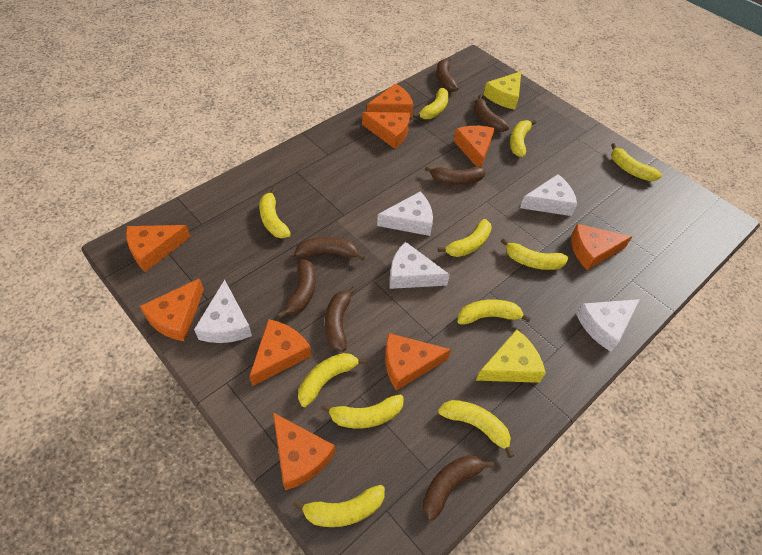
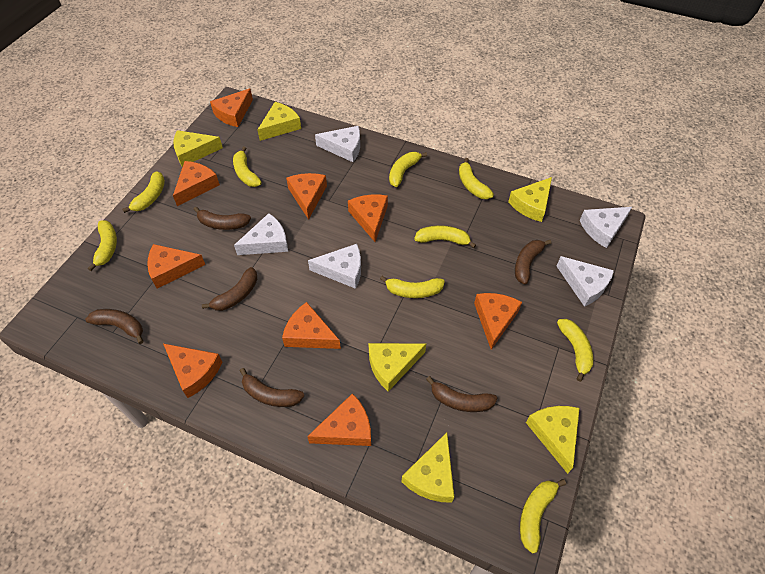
brown banana: [277,259,316,319] [295,237,365,261] [325,286,357,352] [423,455,495,521] [425,166,486,185] [436,57,458,92] [474,95,510,132] = 7 -> [85,309,144,344] [193,207,251,230] [202,267,257,311] [240,368,304,407] [426,376,498,412] [515,240,551,284] = 6
yellow banana: [259,188,291,238] [293,485,385,527] [298,353,367,407] [321,395,403,428] [413,88,449,119] [438,219,492,257] [438,400,514,458] [458,299,531,324] [501,238,569,270] [510,120,537,157] [611,143,662,181] = 11 -> [88,220,117,271] [122,171,165,213] [233,146,262,187] [380,276,445,298] [389,152,427,187] [414,226,476,248] [459,158,494,199] [520,479,566,554] [557,319,593,382] = 9
yellow cheese: [476,329,546,383] [483,71,521,110] = 2 -> [174,130,223,167] [257,102,301,141] [369,343,426,392] [401,432,454,503] [508,177,552,222] [526,406,580,474] = 6

